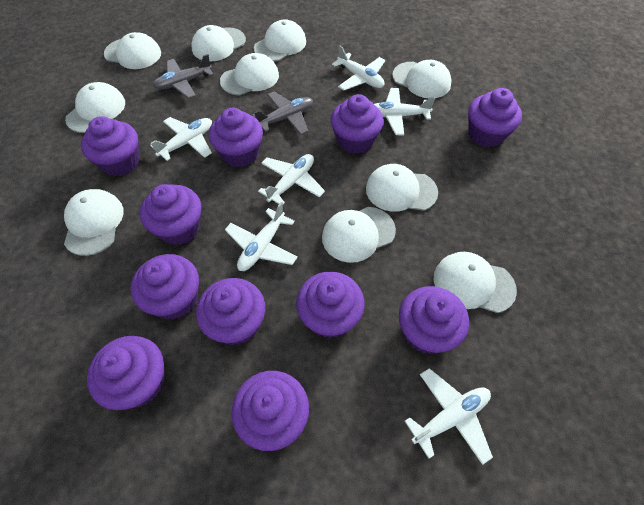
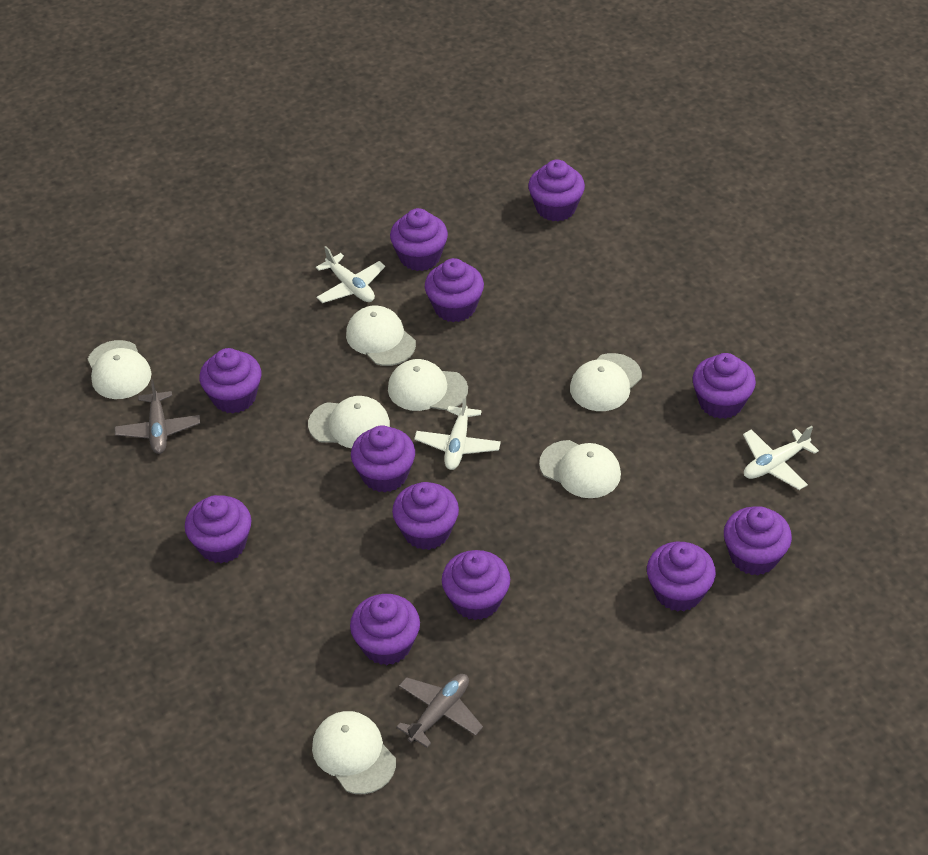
purple cupcake: [81,116,140,176] [87,336,165,410] [131,254,199,320] [140,184,201,245] [196,278,265,345] [209,108,263,167] [231,371,309,451] [296,272,365,338] [331,94,384,154] [399,286,469,354] [468,88,522,147] = 11 -> [185,495,251,563] [199,348,261,413] [350,594,420,665] [351,425,415,493] [390,208,448,271] [392,482,459,550] [425,258,484,322] [442,550,510,620] [528,159,585,221] [647,542,716,612] [693,353,756,419] [724,507,792,575] = 12
white cap: [64,189,124,256] [65,82,125,133] [104,32,161,69] [191,25,246,61] [220,53,279,95] [254,19,306,62] [322,207,396,263] [366,164,438,212] [392,60,451,98] [434,252,517,313] = 10 -> [88,340,152,399] [308,396,390,448] [312,711,396,794] [346,305,416,366] [388,359,468,411] [539,440,621,498] [570,353,642,411] = 7
white plane: [150,117,212,161] [225,202,298,271] [258,154,325,204] [332,45,385,90] [374,88,435,135] [405,368,493,465] = 6 -> [316,246,385,303] [414,394,501,470] [743,426,819,490] = 3

